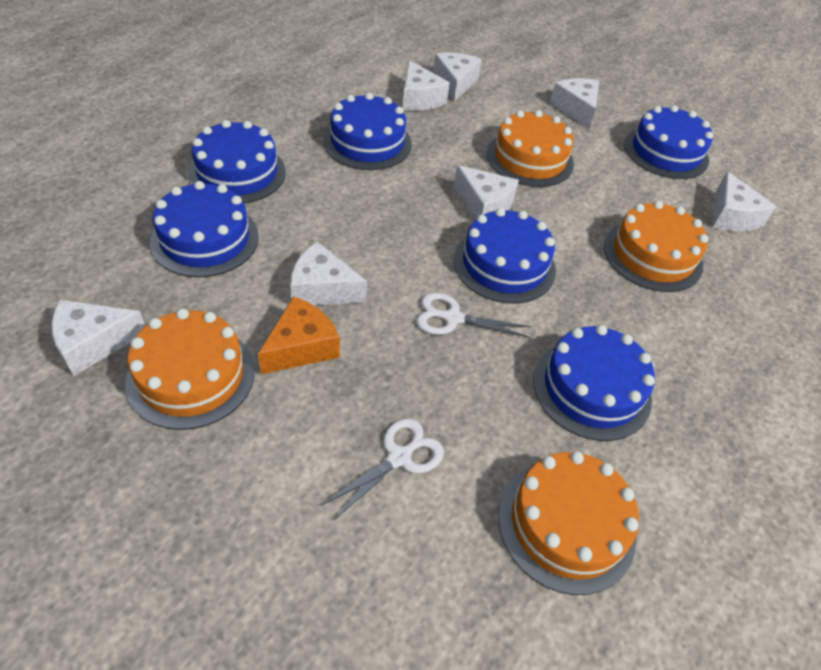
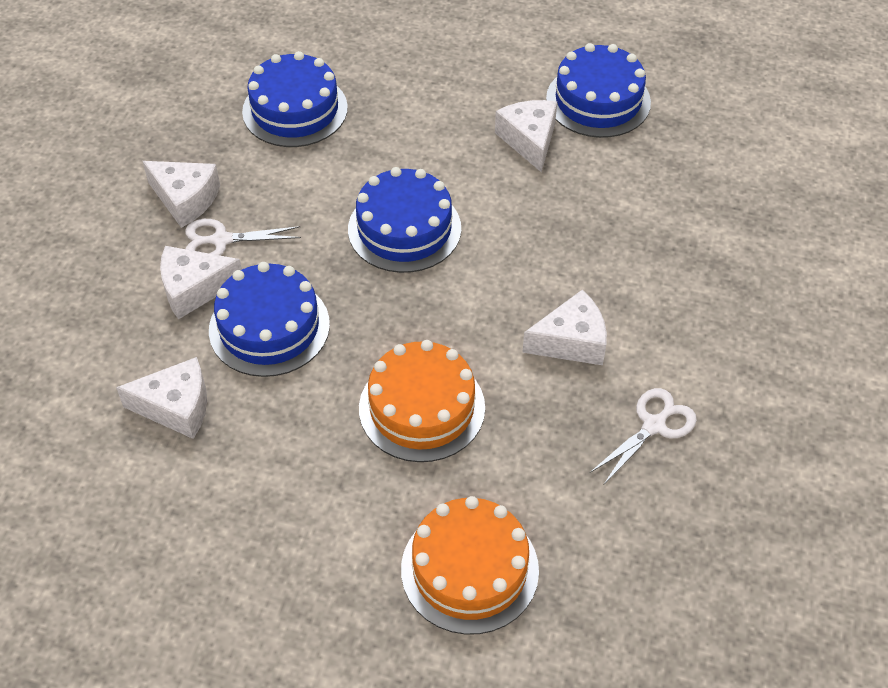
blue cake: [150,181,259,277] [188,120,286,203] [323,93,412,170] [453,208,556,303] [533,325,655,441] [624,105,713,179] = 6 -> [209,262,330,377] [242,51,348,147] [348,167,461,273] [546,43,651,138] = 4
orange cake: [125,309,255,430] [487,110,574,187] [498,451,639,595] [604,201,708,292] = 4 -> [359,340,485,462] [401,496,539,635] = 2
orange cheese: [258,296,339,374] = 1 -> none = 0
white cheese: [51,300,145,376] [290,241,367,305] [403,60,450,111] [433,53,482,102] [454,165,519,220] [550,78,599,129] [713,171,776,231] = 7 -> [116,357,207,439] [143,161,220,228] [160,246,242,319] [495,100,557,173] [522,290,607,365] = 5

